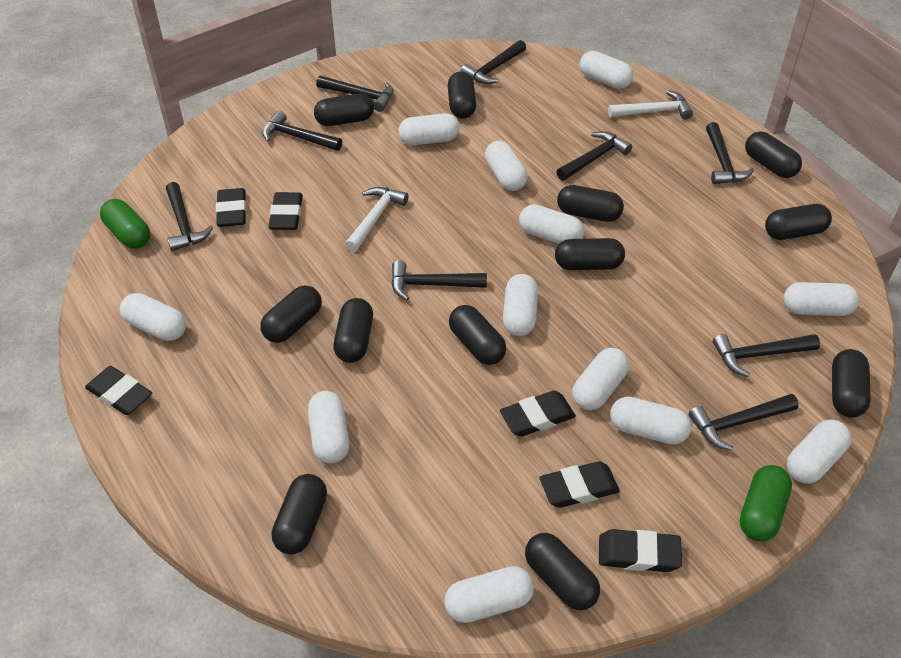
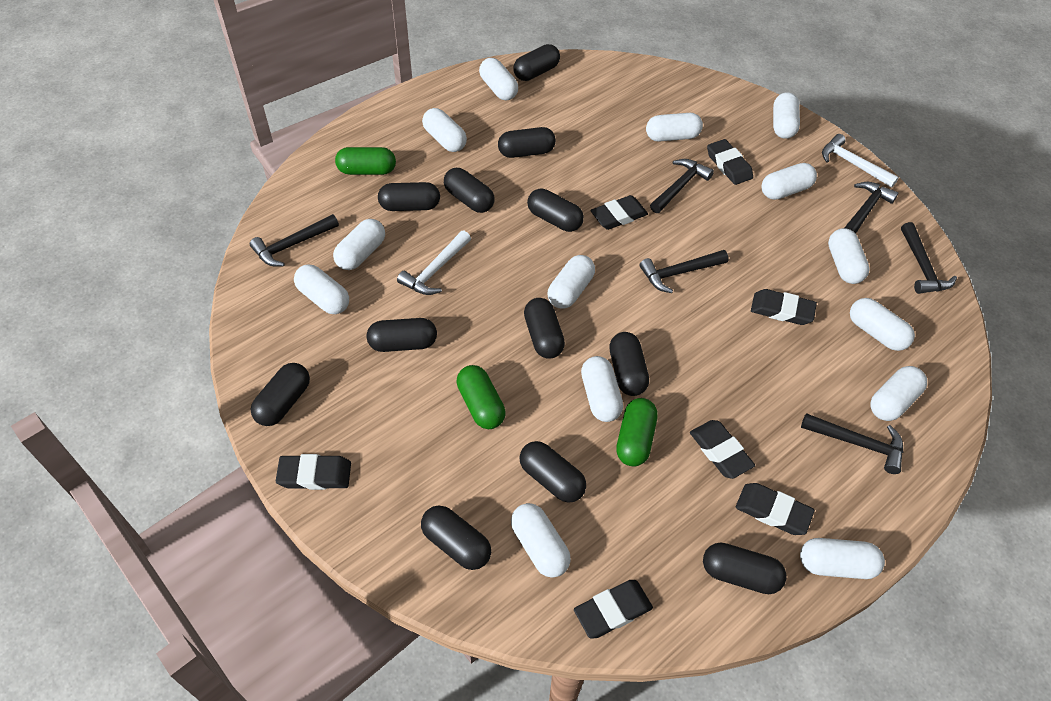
black eraser: [85,366,152,415] [216,188,246,227] [268,192,303,230] [500,391,576,437] [539,461,620,508] [599,529,682,572] = 6 -> [276,454,351,490] [574,580,653,639] [590,195,648,230] [690,420,755,479] [707,139,753,185] [736,483,815,535] [751,289,817,325] = 7
black hammer: [166,182,213,251] [262,110,342,151] [316,75,393,112] [391,260,487,301] [460,40,526,84] [556,131,632,181] [688,394,799,451] [706,122,754,184] [713,334,820,377] = 9 -> [250,214,339,267] [639,250,729,293] [650,159,714,213] [801,413,903,474] [844,182,898,234] [901,222,957,294] = 6
green capsule: [100,199,150,249] [740,465,792,542] = 2 -> [335,147,396,175] [456,365,506,429] [616,398,657,466] = 3
white capsule: [120,293,186,341] [308,391,349,464] [398,113,460,145] [444,566,534,623] [485,141,528,191] [503,274,538,336] [519,204,584,244] [572,348,629,410] [580,51,633,89] [610,397,691,445] [783,282,859,316] [787,420,851,484] = 12 -> [294,264,349,314] [333,219,385,270] [422,108,467,152] [479,58,518,101] [511,503,571,578] [547,255,595,309] [581,356,623,422] [646,113,703,142] [761,163,817,200] [773,92,800,139] [800,538,885,579] [828,228,870,284] [850,298,915,351] [870,366,927,421] = 14

